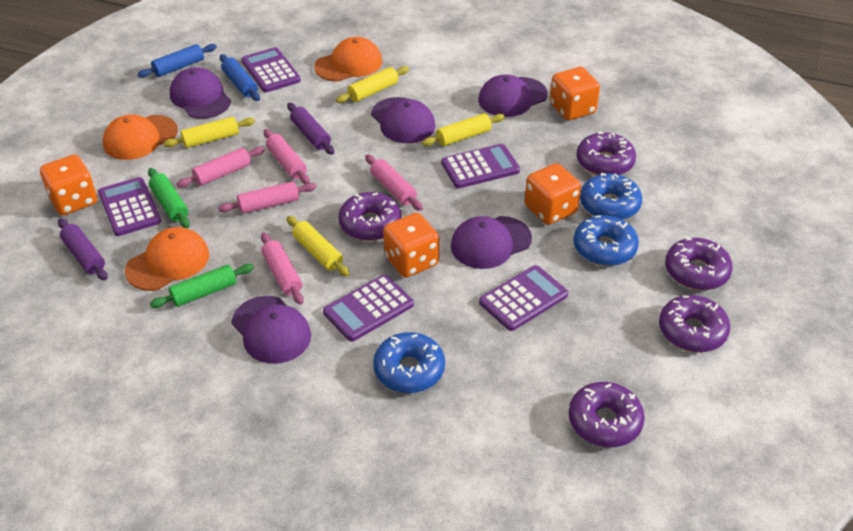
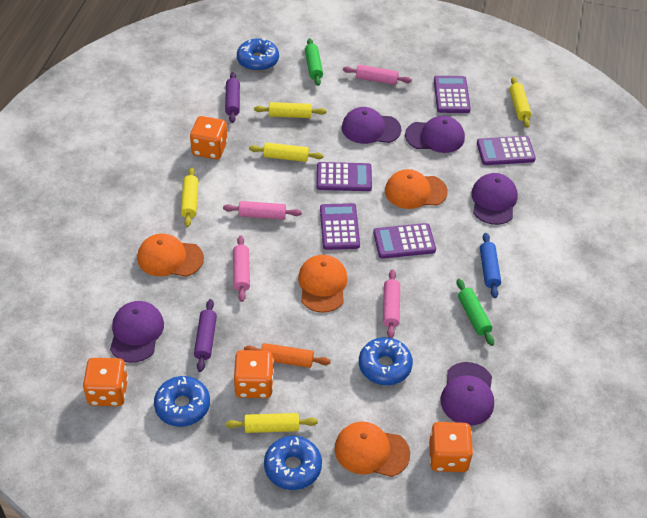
blue donut: [373,332,445,393] [574,215,639,266] [580,173,642,220] = 3 -> [154,376,210,427] [237,38,279,71] [264,436,322,490] [359,337,413,385] = 4
blue rolling pin: [137,44,217,78] [220,54,260,101] = 2 -> [480,233,501,298] = 1
orange cap: [103,115,178,160] [125,227,209,291] [314,37,382,82] = 3 -> [137,233,204,277] [298,255,348,313] [334,421,410,477] [385,169,448,209] = 4
orange rolling pin: none = 0 -> [244,343,331,368] = 1
pink rolling pin: [177,146,265,187] [218,181,317,214] [261,233,304,305] [264,129,310,184] [365,154,423,211] = 5 -> [223,201,302,220] [233,235,250,302] [343,65,412,85] [383,269,400,338] = 4
purple donut: [339,192,401,241] [568,382,645,447] [576,131,636,175] [659,295,730,352] [665,238,733,290] = 5 -> none = 0
yellow rolling pin: [163,117,255,148] [287,216,350,277] [336,66,409,103] [422,113,505,146] = 4 -> [181,167,198,227] [226,413,318,433] [249,142,324,162] [254,102,327,118] [509,77,531,127] = 5

